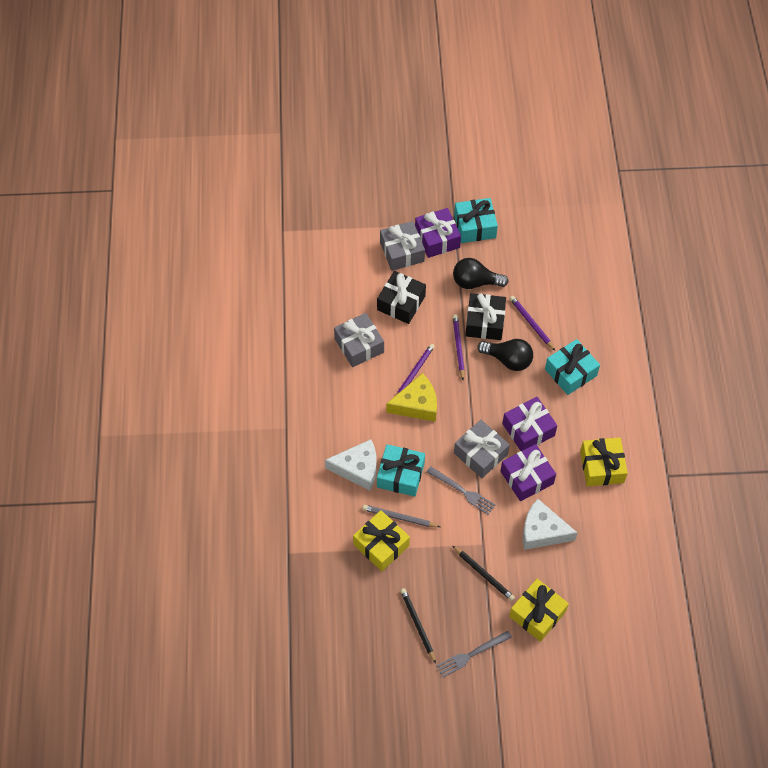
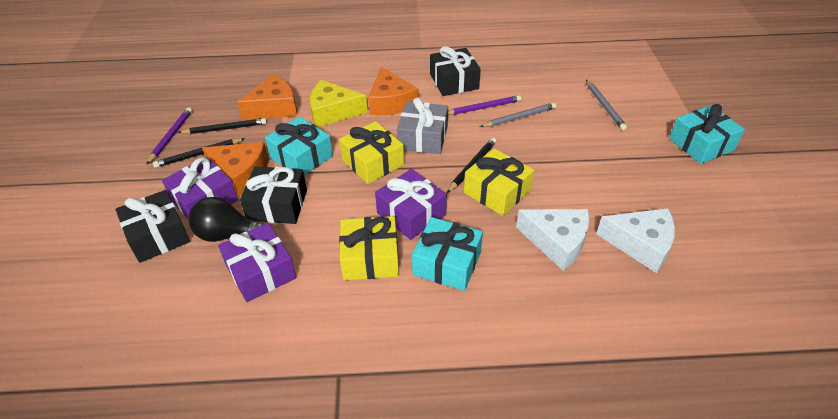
black gift: [377,271,426,324] [465,293,506,340] = 2 -> [116,190,190,263] [240,166,307,224] [430,46,481,96] = 3
black light bulb: [453,258,509,289] [477,339,533,371] = 2 -> [189,197,264,242] = 1
black pencil: [400,588,436,664] [452,545,515,601] = 2 -> [153,138,245,168] [178,118,267,134] [447,138,496,193] = 3
grey fork: [426,466,495,515] [436,631,512,677] = 2 -> none = 0
grey gift: [334,313,384,367] [380,221,425,271] [454,420,510,478] = 3 -> [397,97,448,154] = 1
grey pencil: [362,505,440,527] = 1 -> [480,103,556,127] [586,80,627,130] = 2
orange cheese: none = 0 -> [202,142,269,196] [237,74,297,120] [368,67,419,116] = 3
purple pencil: [396,344,435,395] [452,314,465,380] [509,296,555,351] = 3 -> [146,107,192,165] [448,95,521,115] = 2

